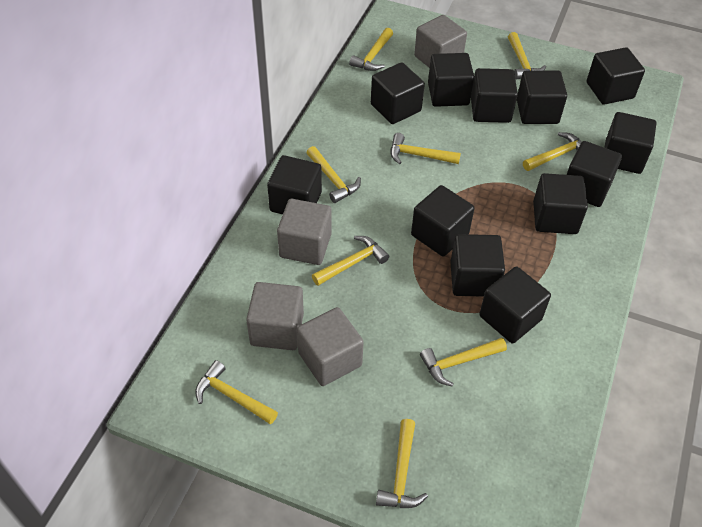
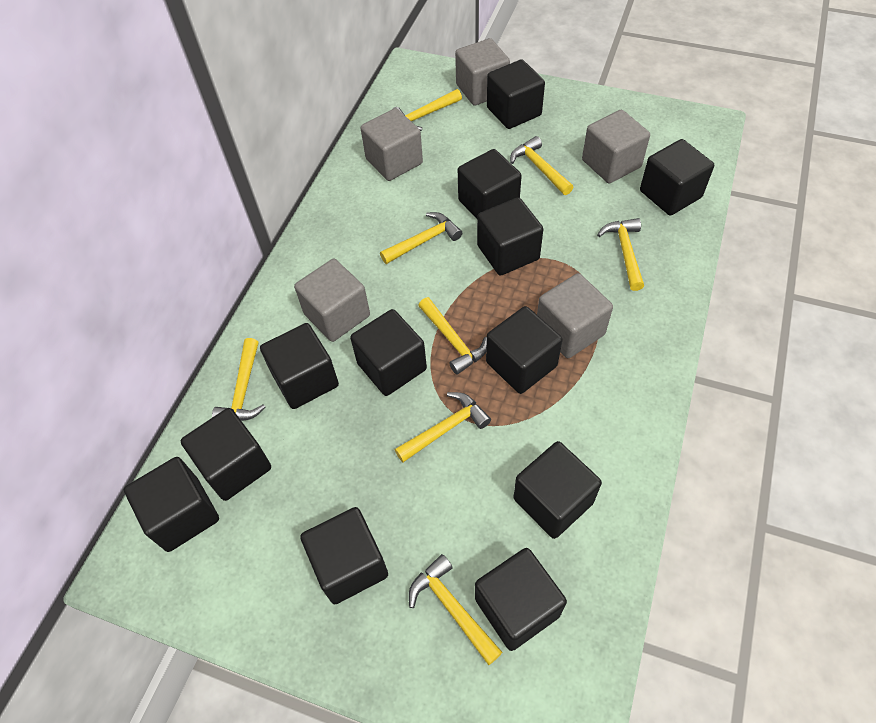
grey cube: [246,282,304,350] [277,199,331,265] [297,307,364,386] [414,15,467,68] = 4 -> [294,259,370,342] [361,108,423,181] [455,38,510,106] [537,273,613,358] [582,110,650,183] = 5
yellow hammer: [195,360,278,425] [306,146,361,203] [312,236,389,286] [349,28,393,71] [376,419,428,508] [391,133,461,164] [420,338,507,387] [508,32,546,80] [523,132,582,171] = 9 -> [212,338,265,421] [380,212,462,264] [393,89,462,131] [395,392,491,462] [409,554,502,665] [418,297,487,375] [510,136,573,195] [597,218,644,291] = 8

